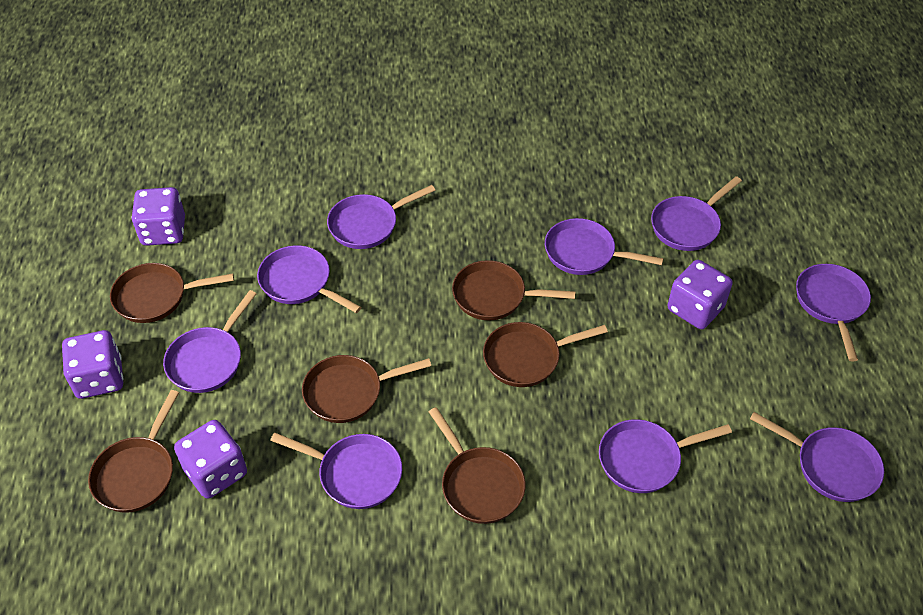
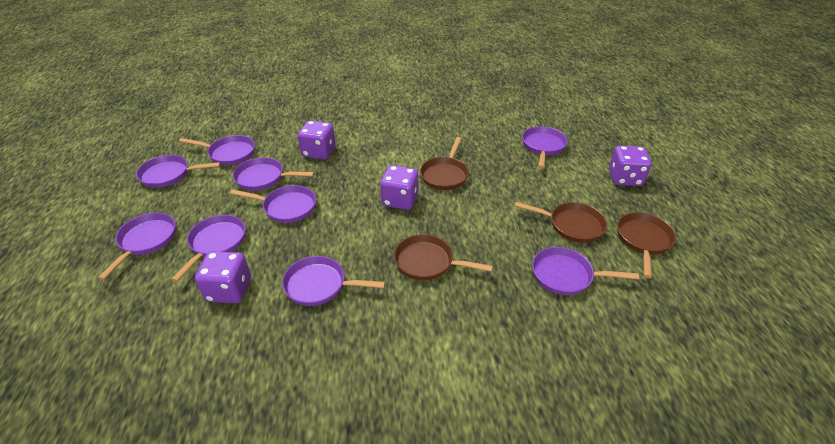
brown pan: [88,390,179,513] [110,263,234,323] [302,355,431,423] [429,407,526,524] [452,260,576,320] [483,322,608,387] = 6 -> [394,234,493,280] [420,137,469,190] [515,202,607,243] [617,212,676,278] = 4

